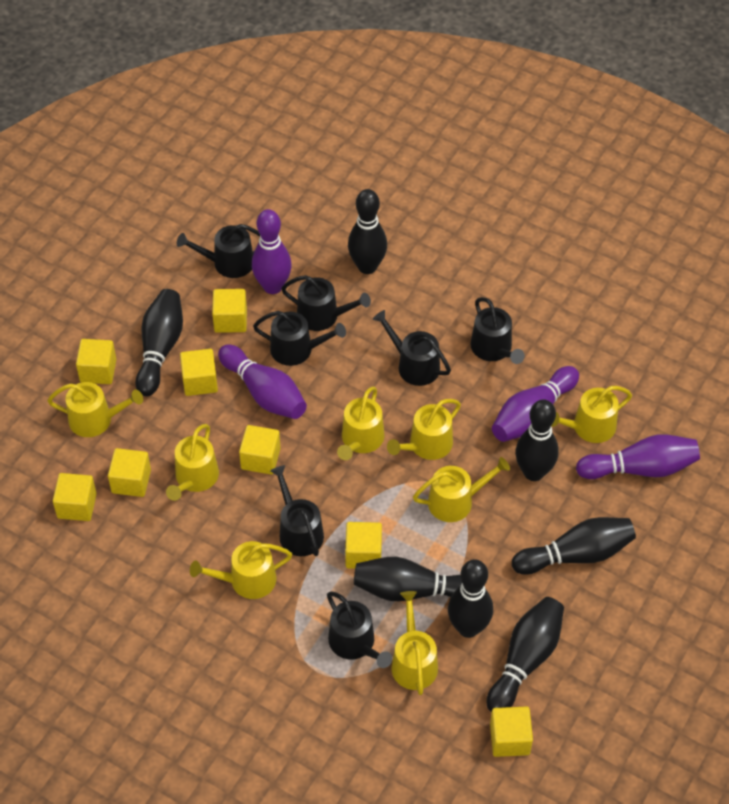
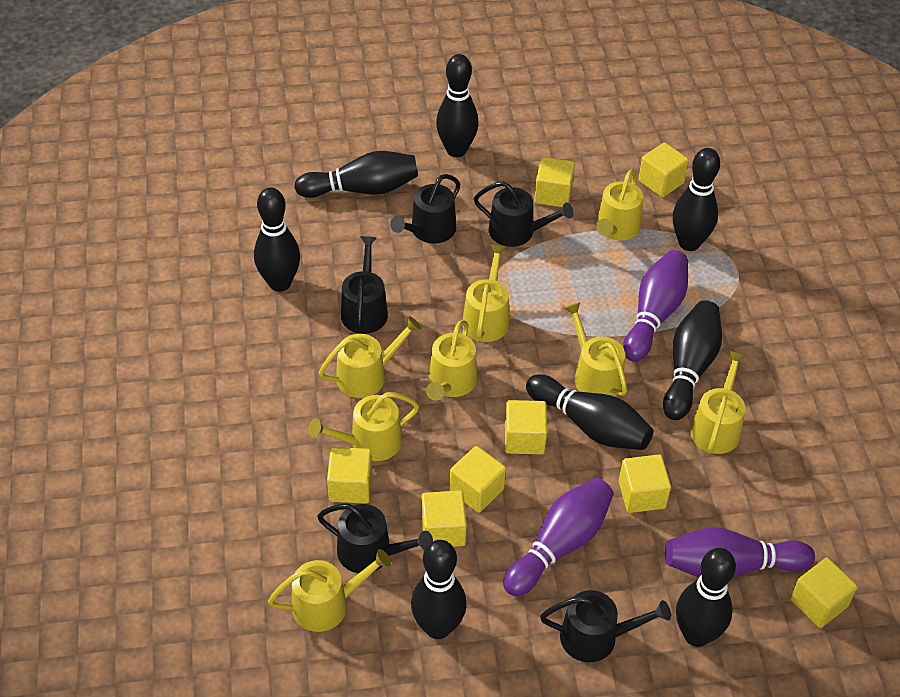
black bowling pin: [135,289,183,396] [348,189,387,274] [354,557,462,601] [448,559,493,638] [487,597,564,712] [512,517,636,575] [515,399,559,481] = 7 -> [254,187,300,292] [295,151,418,198] [411,540,467,639] [436,54,479,157] [526,374,653,450] [663,300,722,420] [673,148,720,251] [676,548,736,647] = 8
black watering can: [177,224,260,278] [253,311,346,366] [270,465,324,556] [281,275,371,331] [327,591,392,668] [373,310,451,386] [470,297,525,364] = 7 -> [317,504,433,573] [341,236,388,334] [390,174,460,244] [474,181,574,247] [540,590,671,663] = 5
purple bowling pin: [218,344,307,419] [252,209,292,294] [492,366,579,442] [576,435,700,479] = 4 -> [503,478,614,596] [623,250,688,362] [665,527,815,578] = 3

